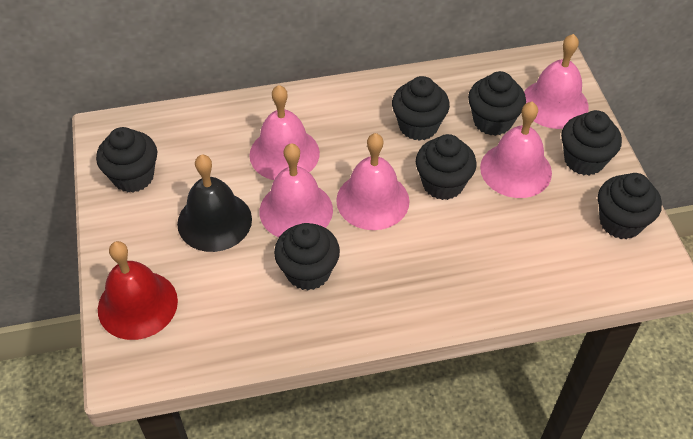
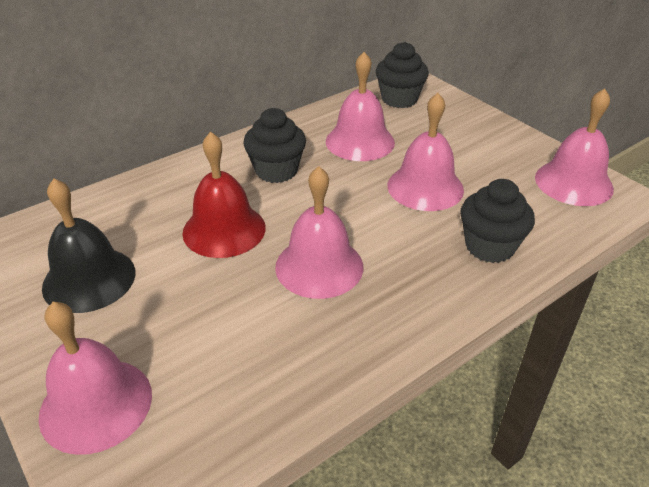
black cupcake: [96,127,157,193] [274,223,340,290] [392,76,450,141] [416,134,477,200] [468,71,526,136] [561,110,622,175] [598,173,662,239] = 7 -> [243,108,306,183] [376,42,429,108] [460,179,535,263] = 3

